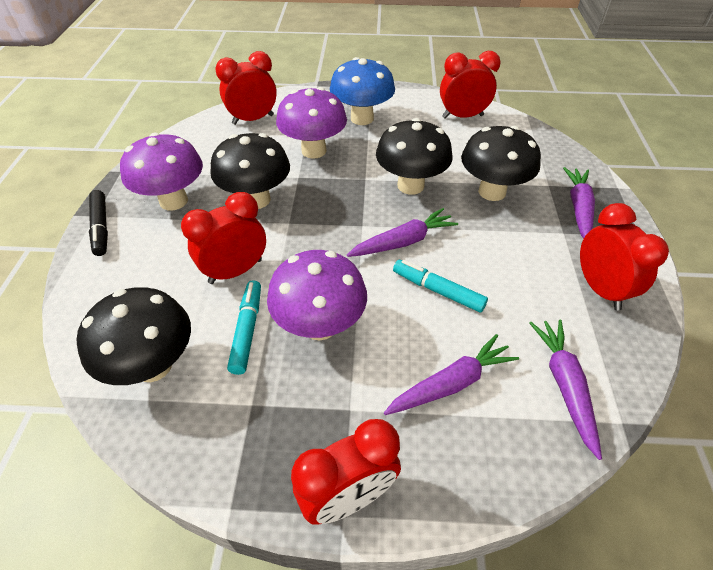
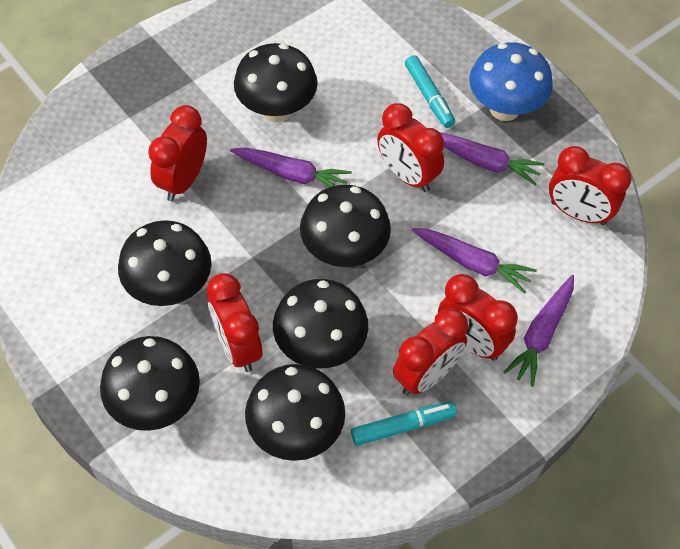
black marker: [89,190,108,256] = 1 -> none = 0
black mushroom: [76,287,191,385] [210,133,290,209] [376,118,453,195] [461,126,541,201] = 4 -> [100,336,200,431] [118,220,211,306] [234,43,318,122] [245,364,345,461] [273,279,368,369] [300,185,391,267] = 6
purple mushroom: [120,133,203,210] [267,250,367,341] [276,87,347,159] = 3 -> none = 0
red clock: [181,192,266,284] [215,51,277,125] [291,419,401,525] [440,51,501,119] [580,203,669,311] = 5 -> [148,105,207,201] [207,273,262,372] [377,103,444,192] [393,308,468,396] [438,274,518,361] [549,146,632,225] = 6

